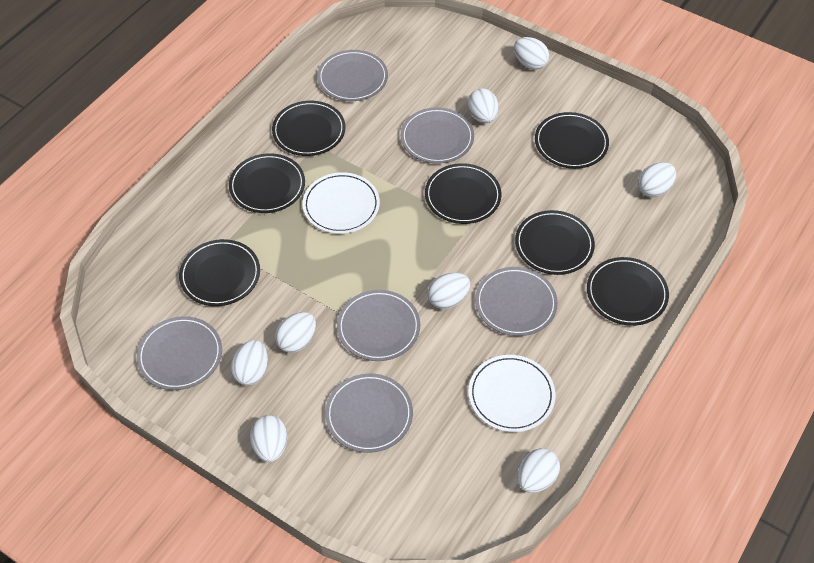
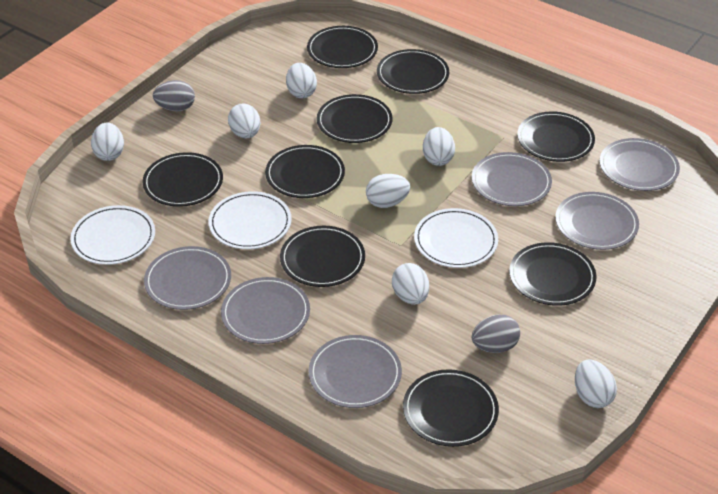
black plate: [179,239,260,306] [229,153,305,213] [272,101,346,156] [425,163,502,224] [515,210,595,275] [535,112,609,169] [587,257,669,326] = 7 -> [143,152,223,207] [265,145,345,198] [280,226,365,287] [307,26,378,68] [317,94,393,143] [377,49,449,94] [403,369,499,447] [509,242,596,306] [517,111,595,162] = 9
grey egg: none = 0 -> [153,80,195,111] [472,315,520,353] = 2
white egg: [231,340,268,385] [250,415,288,462] [275,312,316,353] [428,272,470,309] [468,88,499,123] [514,37,549,70] [517,448,560,493] [638,162,676,197] = 8 -> [91,123,124,161] [228,104,261,138] [286,63,317,98] [366,174,410,208] [392,263,429,305] [423,127,455,166] [575,359,617,408] = 7
white plate: [302,172,380,234] [468,355,556,432] = 2 -> [70,205,155,265] [209,191,292,249] [414,208,498,268] = 3

